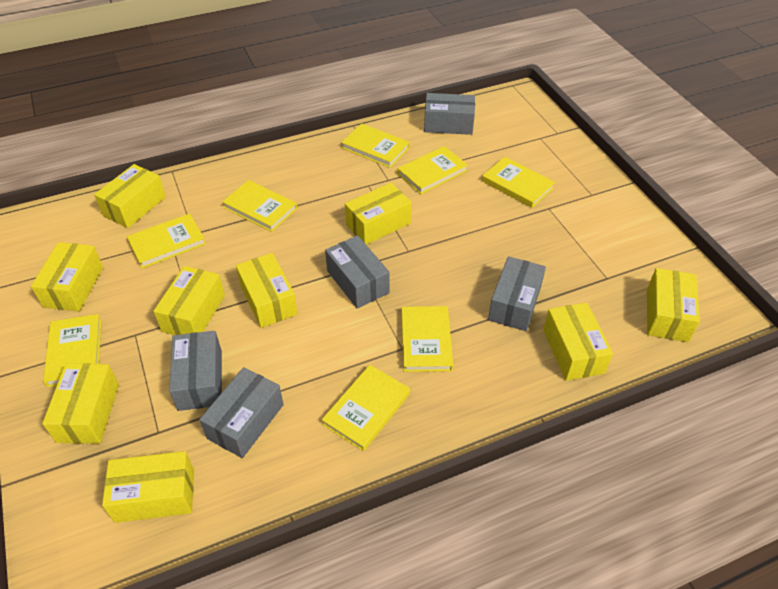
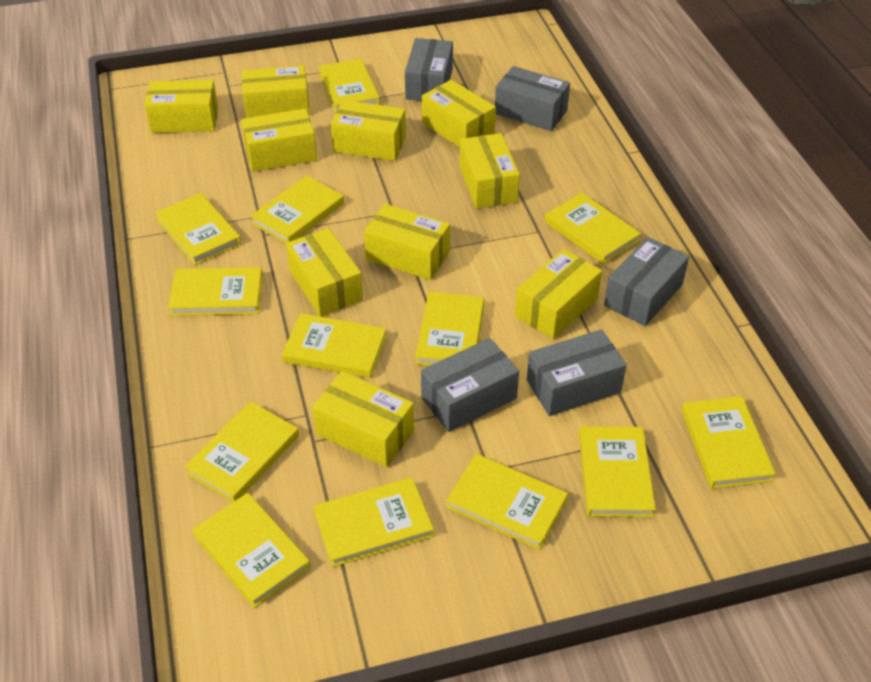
yellow book: [43,314,101,387] [127,213,206,268] [222,180,297,232] [322,365,410,451] [341,123,410,168] [398,146,468,194] [402,306,453,372] [482,157,555,208] = 8 -> [155,193,241,265] [168,267,263,316] [184,401,299,502] [192,493,310,608] [251,175,344,243] [282,313,387,378] [314,477,434,567] [318,59,380,113] [415,292,484,366] [446,454,568,550] [545,193,641,264] [579,426,656,517] [681,396,775,489] = 13
yellow box: [31,242,103,311] [42,363,119,444] [94,164,166,228] [102,451,194,523] [153,266,225,335] [236,253,298,328] [345,183,411,245] [543,303,613,381] [647,268,700,342] = 9 -> [144,80,218,133] [241,109,317,172] [242,65,310,118] [286,228,363,317] [312,371,414,467] [331,100,406,161] [364,204,450,280] [422,80,496,148] [460,133,520,209] [515,249,602,339] = 10

